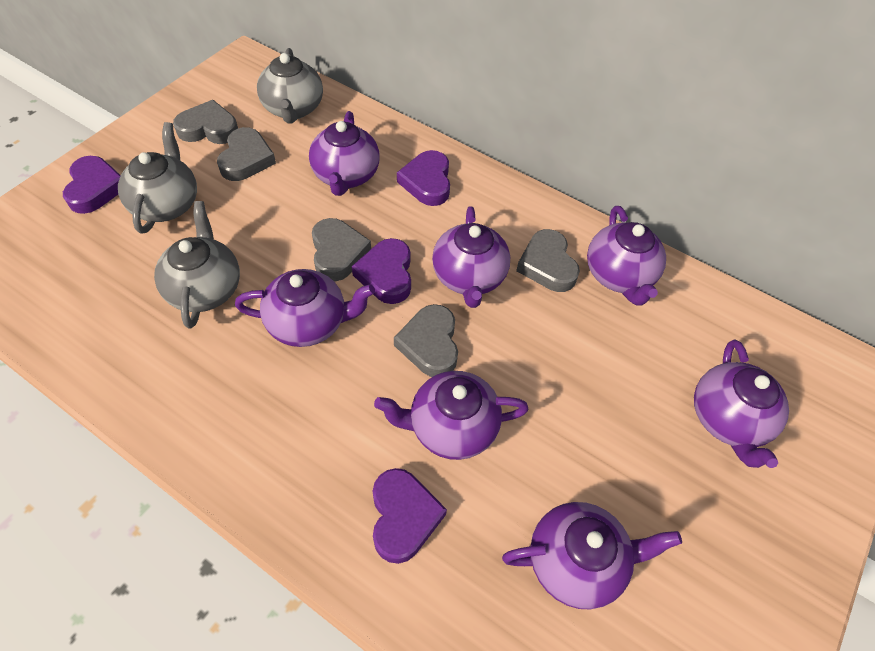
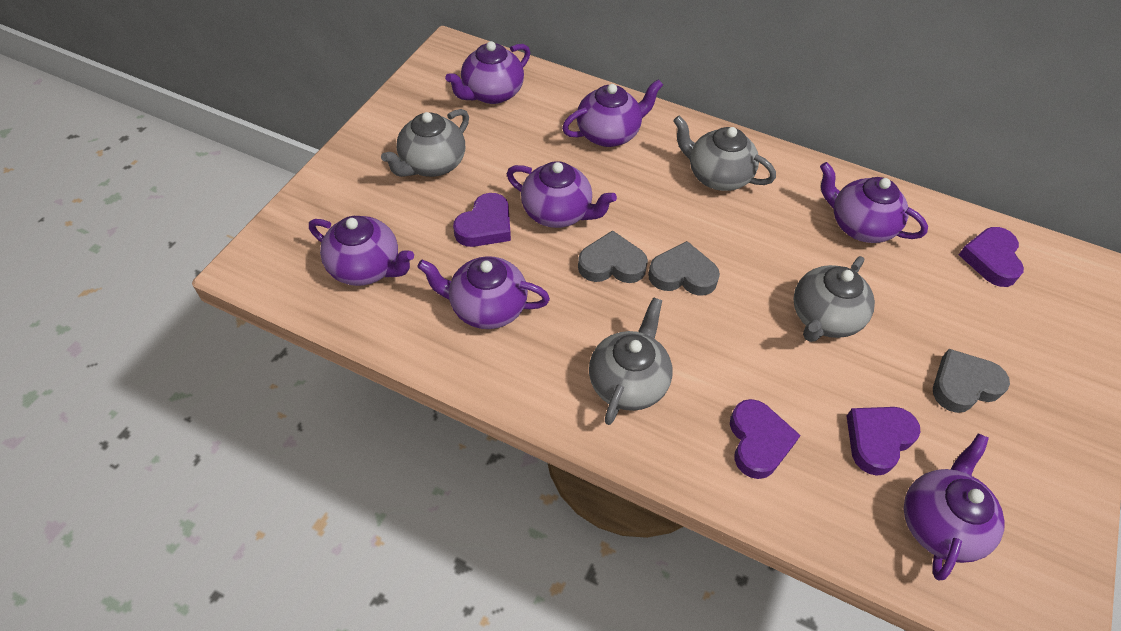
grey heart: [173,100,238,144] [217,127,276,181] [312,218,371,281] [394,304,458,377] [516,229,580,292] = 5 -> [578,230,648,283] [648,241,720,296] [933,349,1010,413] = 3
grey teapot: [118,122,197,233] [154,201,240,329] [257,48,323,124] = 3 -> [381,109,469,177] [589,297,673,425] [673,116,776,191] [794,256,875,342] = 4

